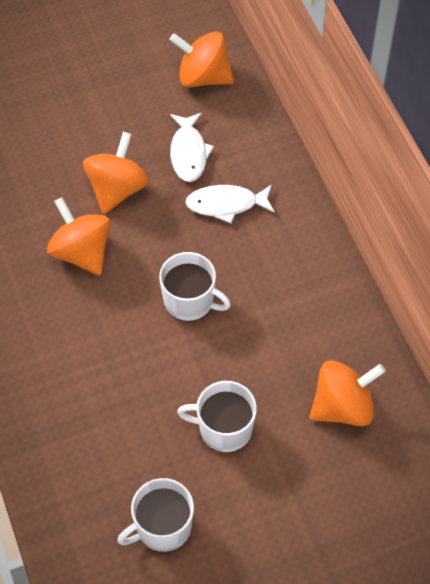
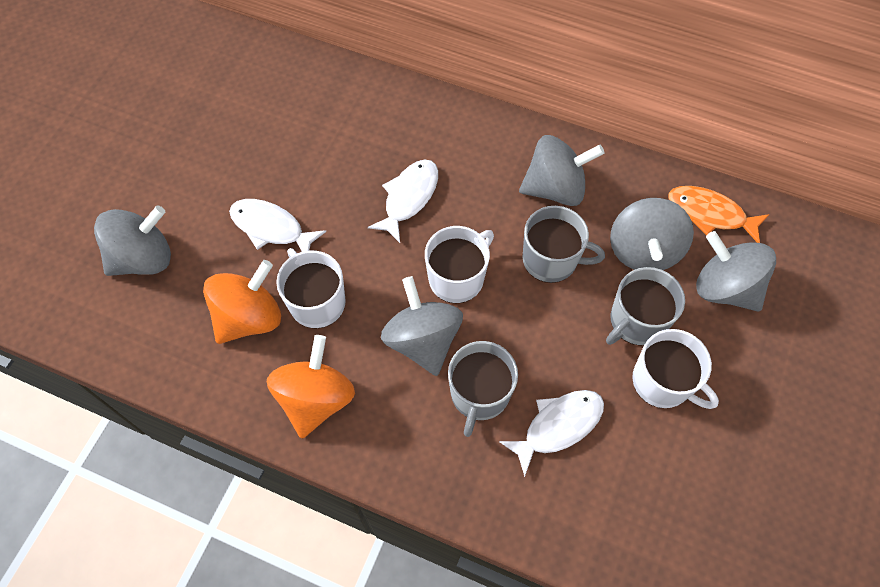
grey mug: none = 0 -> [448,341,518,437] [522,206,605,283] [606,267,685,345] = 3
grey spinning top: none = 0 -> [94,205,171,276] [381,276,463,376] [519,135,605,206] [610,198,694,270] [696,231,776,312] = 5
orange fish: none = 0 -> [669,186,770,243] = 1
orange spinning top: [47,197,110,275] [83,132,149,214] [169,31,234,87] [309,360,386,426] = 4 -> [203,260,281,344] [267,335,355,438] = 2
white fish: [170,113,214,182] [185,185,275,223] = 2 -> [229,199,326,252] [368,160,438,243] [499,390,604,477] = 3

